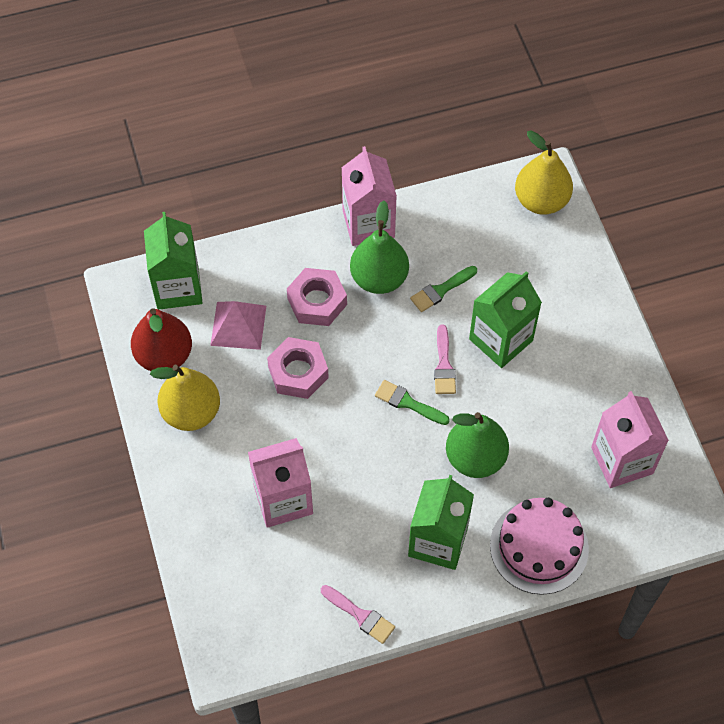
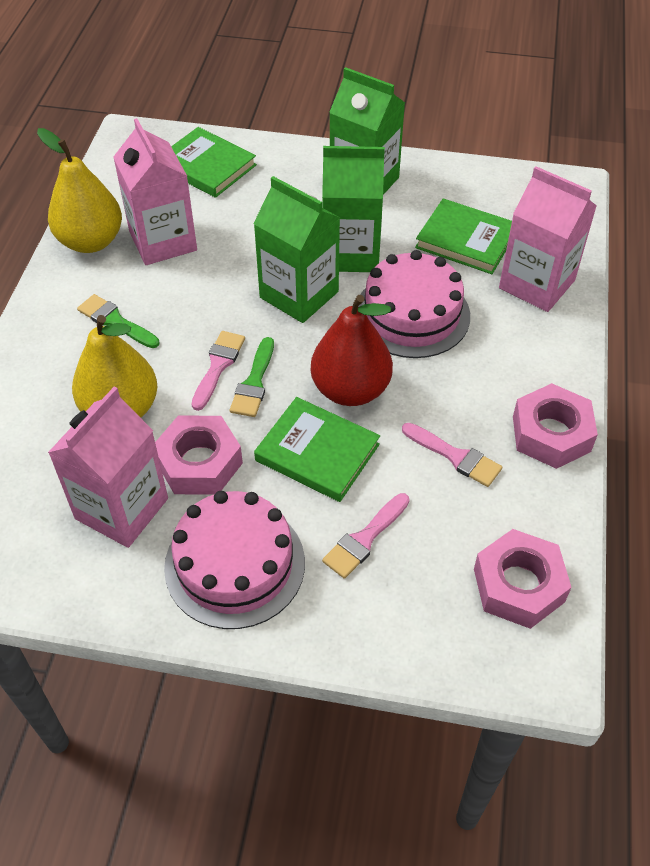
green book: none = 0 -> [171,127,257,198] [254,397,380,502] [415,199,512,274] = 3
green pear: [350,201,409,294] [446,412,509,478] = 2 -> none = 0
pink brush: [321,585,395,644] [434,325,456,394] = 2 -> [191,331,245,411] [322,493,409,579] [402,423,502,487] = 3
pink cake: [490,498,589,595] = 1 -> [164,491,305,629] [358,250,470,358] = 2
pink nut: [267,337,329,399] [287,268,347,326] = 2 -> [155,415,243,495] [474,529,572,629] [513,383,598,469] = 3
pink pyramid: [210,301,266,350] = 1 -> none = 0

